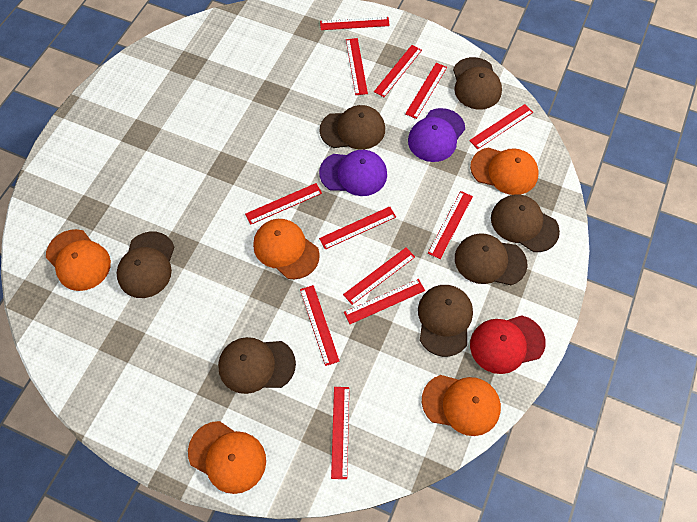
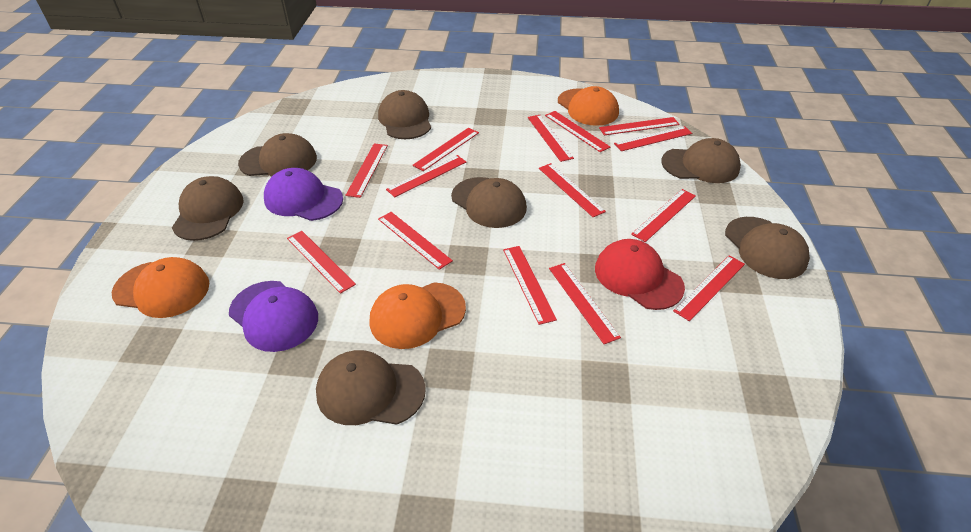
orange cap: [46,229,111,291] [188,421,266,494] [253,219,320,279] [422,375,501,436] [470,148,539,195] = 5 -> [112,257,209,318] [370,282,466,349] [558,86,619,126] = 3
red ruler: [245,183,322,225] [300,285,340,366] [319,206,396,250] [320,17,390,30] [331,387,349,479] [343,247,415,305] [344,279,425,324] [346,38,368,95] [374,45,422,97] [405,63,447,119] [428,191,473,259] [469,104,533,149] = 12 -> [287,231,356,294] [345,143,388,198] [378,212,453,270] [386,155,466,197] [412,128,479,171] [503,246,557,325] [528,115,574,162] [539,163,606,217] [545,111,610,152] [549,263,621,344] [599,117,679,135] [614,126,692,151] [631,189,696,242] [673,255,745,321] = 14

